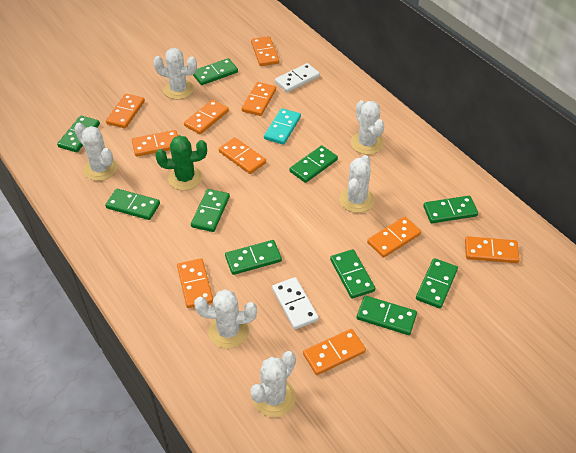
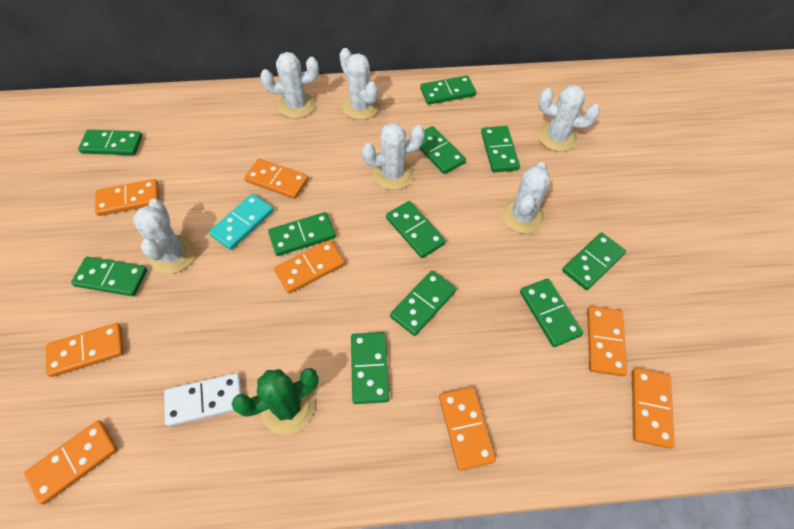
green domino: [57,116,100,152] [105,189,160,220] [191,189,230,232] [193,58,238,85] [225,240,282,275] [290,145,338,183] [330,249,375,299] [357,296,417,335] [416,258,458,309] [423,196,478,223] = 10 -> [71,257,147,296] [78,130,143,155] [268,212,336,256] [351,332,389,404] [386,201,446,258] [390,271,456,336] [419,126,466,174] [420,75,476,105] [481,126,520,172] [520,278,583,347] [562,233,626,290] = 11
orange domino: [106,94,145,128] [132,130,178,157] [177,258,213,308] [184,100,229,134] [219,137,266,174] [241,82,276,116] [251,36,279,66] [303,329,366,375] [367,217,421,258] [465,236,520,263] = 10 -> [24,420,118,505] [46,323,124,377] [95,179,159,216] [244,159,309,199] [274,240,345,294] [439,387,496,471] [587,306,627,376] [632,368,675,449] = 8
white domino: [272,277,319,329] [275,63,320,93] = 2 -> [164,373,242,426] = 1

